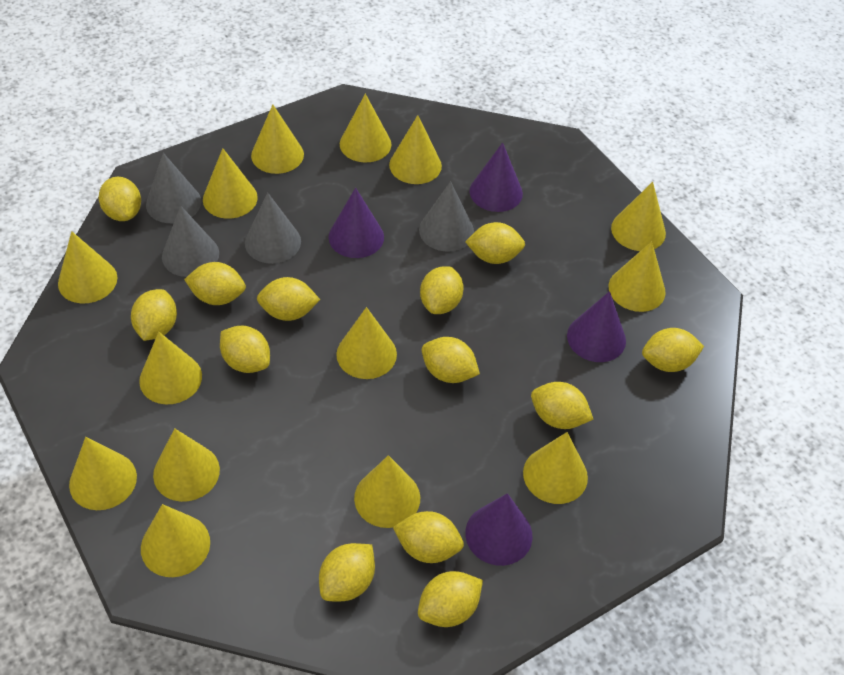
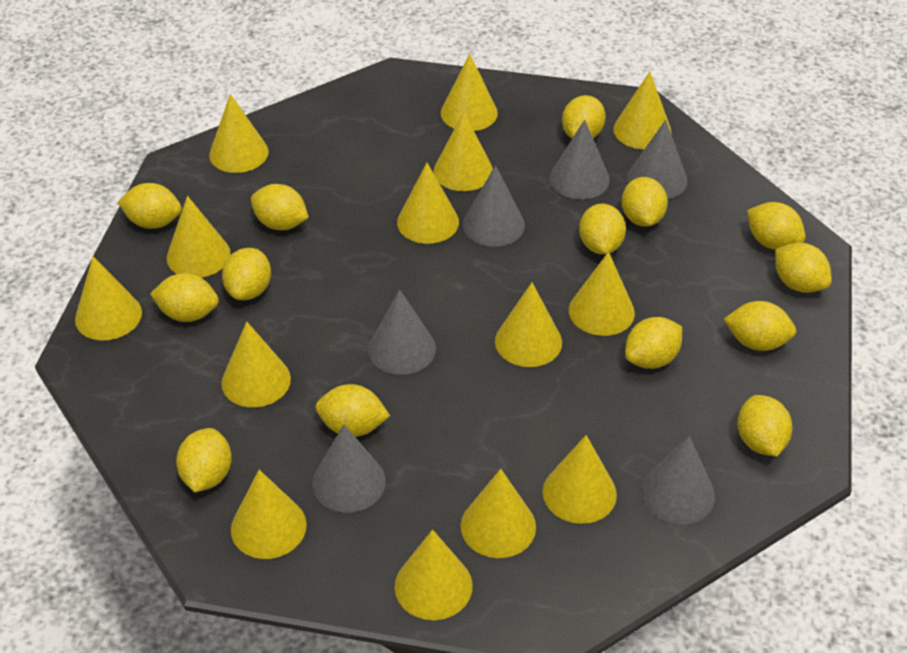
grey cone: [146,153,201,223] [162,205,219,277] [245,193,301,264] [419,181,474,252] = 4 -> [312,424,386,513] [368,290,436,375] [463,165,525,247] [549,120,610,199] [627,120,687,199] [641,436,715,525] = 6
purple cone: [329,187,384,258] [465,493,532,566] [470,142,523,212] [567,291,626,362] = 4 -> none = 0
yellow lemon: [99,177,141,221] [131,289,177,341] [184,262,246,305] [220,325,270,373] [257,277,320,321] [319,543,375,602] [393,511,464,563] [418,571,483,627] [420,266,464,314] [422,337,480,383] [465,222,525,264] [531,382,594,429] [642,328,704,372] = 13 -> [118,183,182,229] [150,273,219,322] [176,428,232,492] [222,248,271,300] [251,184,309,230] [316,384,390,437] [562,95,606,138] [579,204,626,254] [621,177,668,227] [625,317,682,369] [724,301,796,351] [737,395,792,457] [747,202,805,250] [775,242,832,293] = 14

